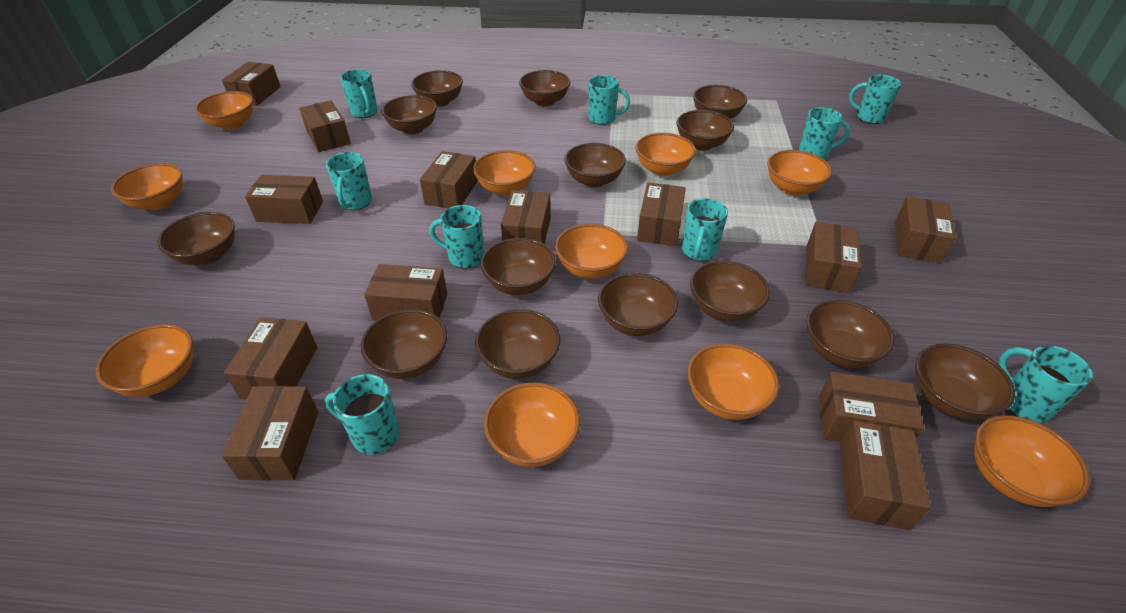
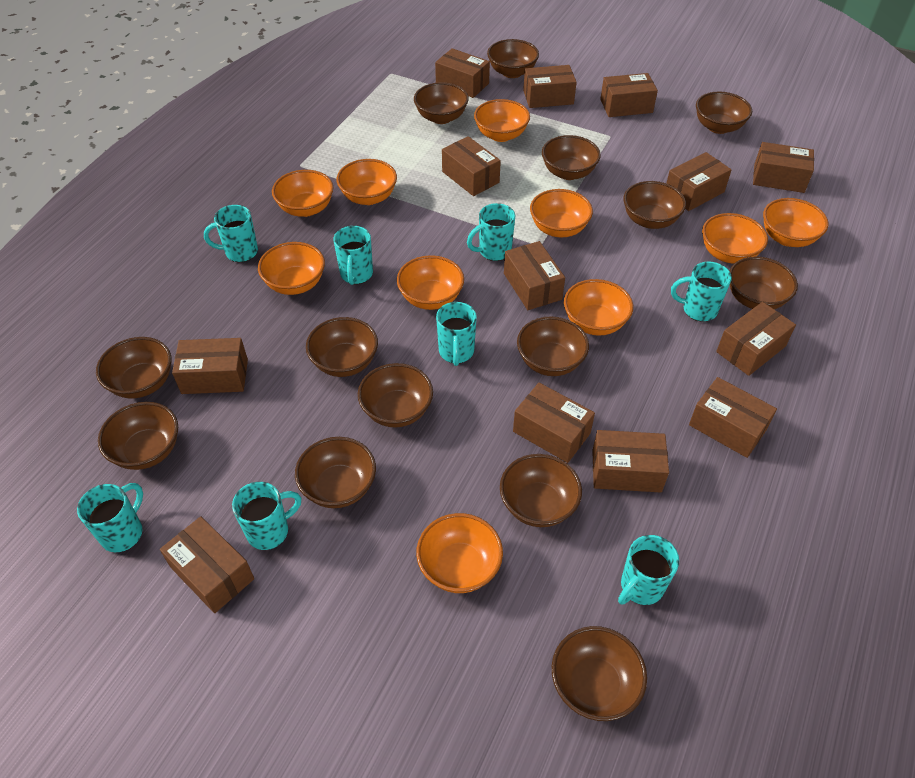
turquoise mug: [325,374,399,454] [326,152,372,210] [340,69,377,118] [429,205,484,269] [589,75,630,125] [682,198,728,261] [799,107,850,159] [849,75,901,124] [999,345,1093,423] = 9 -> [77,483,143,552] [204,205,258,262] [232,482,301,550] [333,226,373,285] [436,302,477,366] [467,203,515,261] [618,535,679,605] [671,262,732,322] = 8

